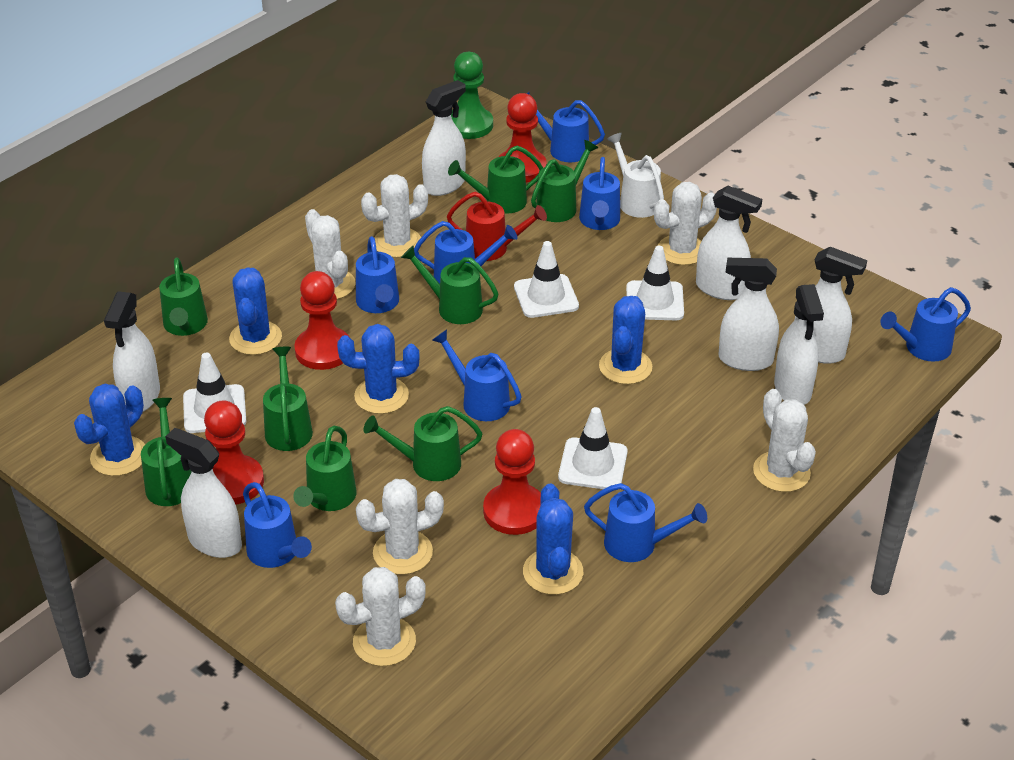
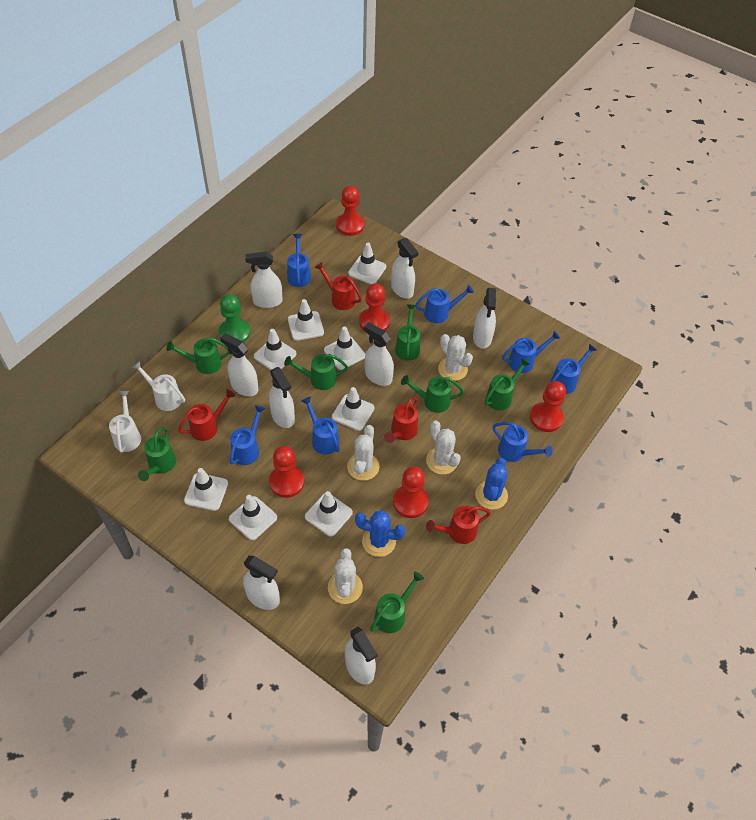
blue cactus: [74,384,145,476] [229,267,282,355] [337,324,419,414] [523,484,583,595] [599,296,652,384] = 5 -> [355,510,405,557] [475,458,508,510] = 2
blue watering can: [243,482,312,568] [356,236,399,313] [414,221,518,284] [432,330,522,421] [527,92,605,162] [579,157,620,230] [584,483,707,562] [881,287,971,362] = 8 -> [229,405,265,465] [287,234,311,287] [301,396,340,455] [415,285,474,323] [493,422,553,462] [502,331,560,373] [551,344,597,394] = 7
green watering can: [141,398,192,506] [159,257,208,336] [263,347,313,451] [293,426,356,511] [364,406,482,481] [401,245,498,324] [448,146,543,214] [531,140,598,222] = 8 -> [138,427,176,481] [166,337,229,374] [284,354,348,390] [370,572,424,633] [395,304,420,361] [401,375,464,413] [485,358,530,410] = 7
red pawn: [204,400,264,505] [294,271,349,370] [483,429,541,535] [499,93,547,182] = 4 -> [269,446,304,498] [336,186,365,236] [359,283,390,331] [393,466,429,518] [530,381,566,432] = 5
red watering can: [447,192,547,261] = 1 -> [178,389,235,441] [315,262,362,310] [384,397,418,443] [426,506,491,544] = 4
white cactus: [305,209,356,299] [335,567,426,666] [356,479,444,575] [361,174,428,258] [654,182,717,265] [753,389,816,492] = 6 -> [328,548,363,604] [347,425,380,481] [426,420,461,475] [438,334,473,381] = 4
white spray bottle: [104,291,160,412] [165,428,242,558] [422,80,466,196] [696,186,762,300] [718,258,779,371] [774,284,824,405] [795,247,867,364] = 7 -> [220,334,258,396] [243,556,280,610] [245,252,283,308] [269,367,295,428] [345,626,378,685] [364,322,394,386] [391,238,419,299] [473,288,496,349] = 8
white traffic cone: [183,352,246,433] [514,241,579,318] [558,407,628,489] [626,246,684,320] = 4 -> [184,468,228,511] [229,495,277,540] [254,329,297,370] [288,299,324,341] [305,491,353,537] [324,327,365,370] [332,387,374,431] [348,243,386,284] = 8
white watering can: [607,133,664,218] = 1 -> [109,391,141,453] [132,361,185,411] = 2

